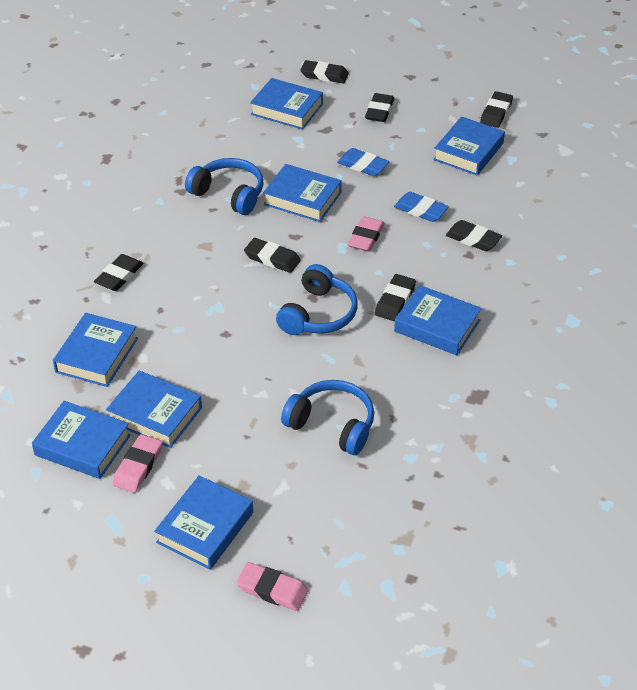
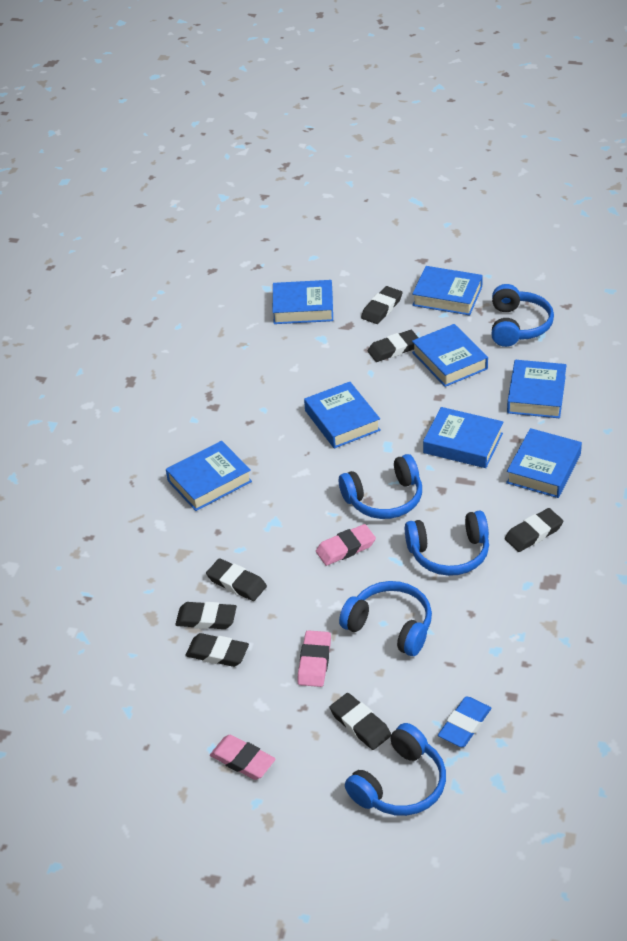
blue eraser: [337,148,389,176] [394,192,449,222] = 2 -> [438,696,491,747] = 1
blue headphones: [185,158,263,215] [276,264,358,335] [281,380,374,455] = 3 -> [339,454,422,519] [339,581,432,656] [345,723,446,816] [405,510,489,576] [492,284,554,347] = 5

